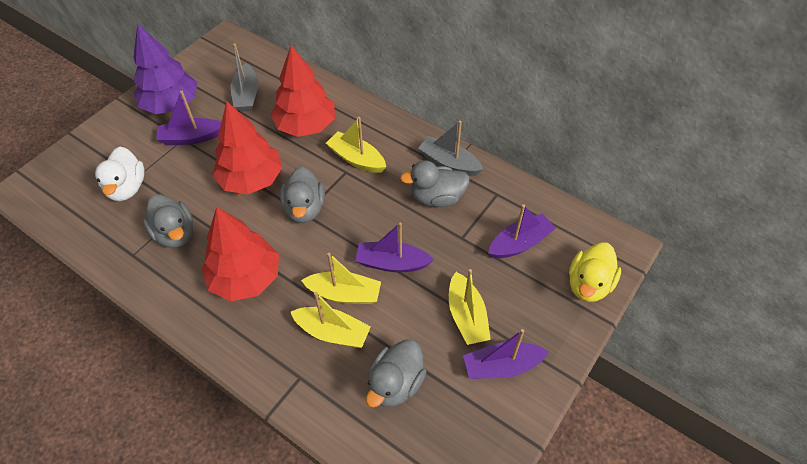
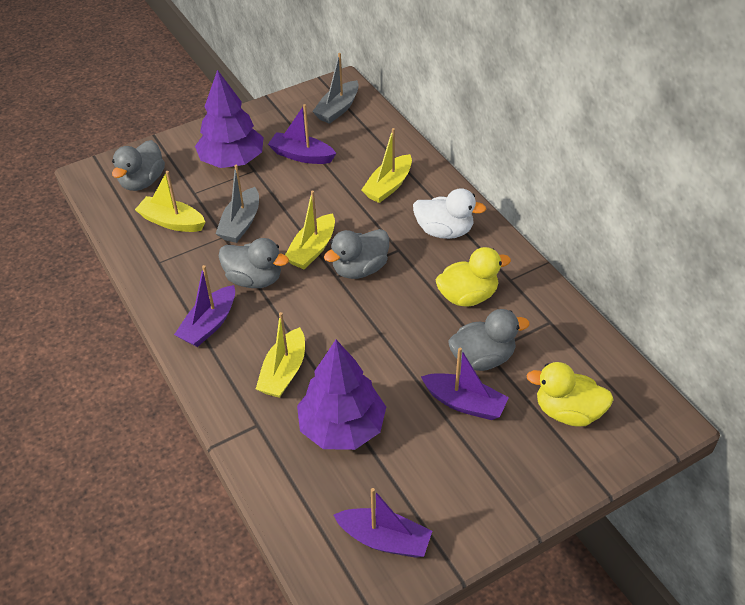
purple tree: [133,23,198,114] = 1 -> [195,70,264,168] [297,340,386,450] = 2
red tree: [202,207,279,301] [212,102,283,194] [271,45,335,137] = 3 -> none = 0
yellow duck: [569,242,621,302] = 1 -> [435,247,511,307] [526,362,614,426] = 2

